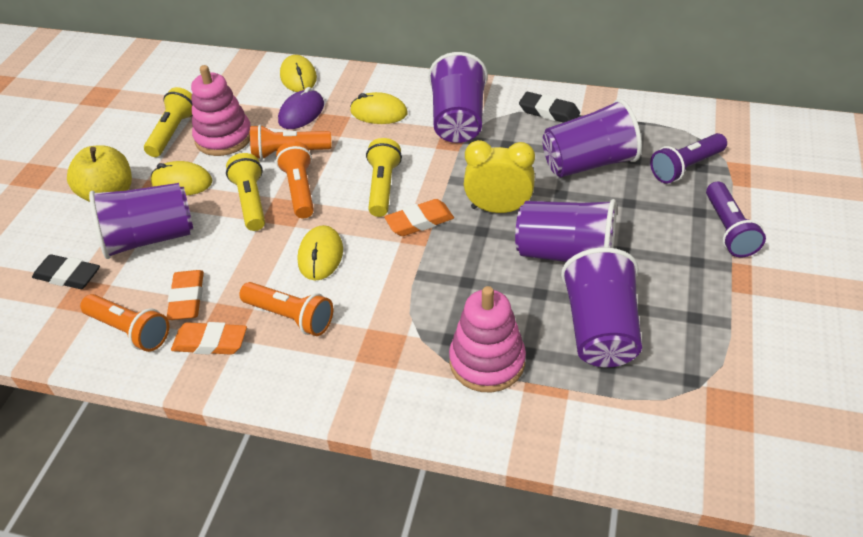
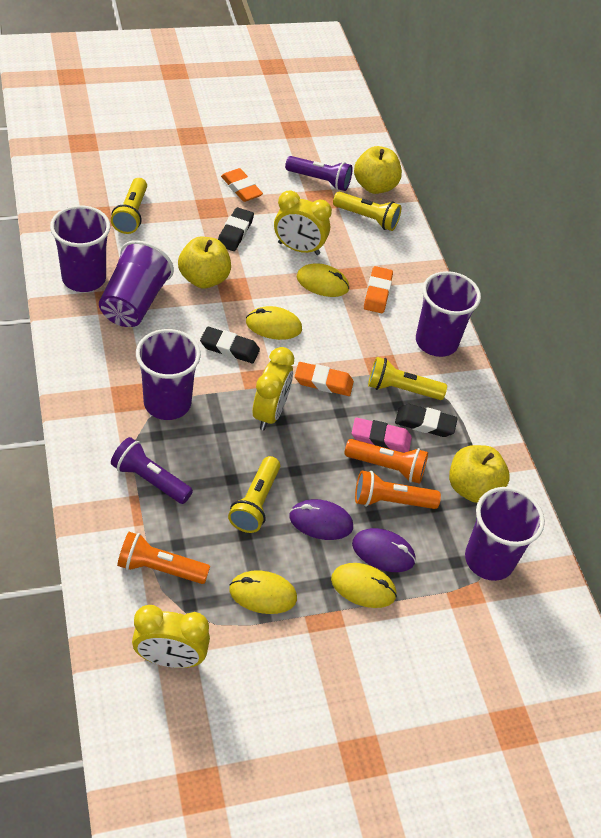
black eraser: [32,254,100,289] [519,92,580,123] = 2 -> [200,327,260,363] [218,207,254,251] [395,404,458,437] = 3
orange flashlight: [80,294,169,352] [239,282,333,336] [250,124,332,160] [276,141,314,218] = 4 -> [117,532,210,584] [344,439,428,484] [355,471,441,509] = 3
pink eraser: none = 0 -> [352,418,412,453] = 1
pink stacking toy: [191,65,250,156] [449,286,526,392] = 2 -> none = 0
purple mouse: [278,87,324,129] = 1 -> [289,499,353,540] [352,528,416,572] = 2
yellow apple: [67,145,132,202] = 1 -> [178,237,231,288] [354,146,402,194] [449,445,510,503] = 3
yellow clock: [464,140,535,213] = 1 -> [132,605,210,668] [252,347,294,430] [274,190,332,255] = 3
yellow flashlight: [144,87,193,157] [226,153,265,231] [366,138,402,217] = 3 -> [111,178,147,234] [228,456,280,533] [333,192,401,231] [368,357,447,400] = 4

